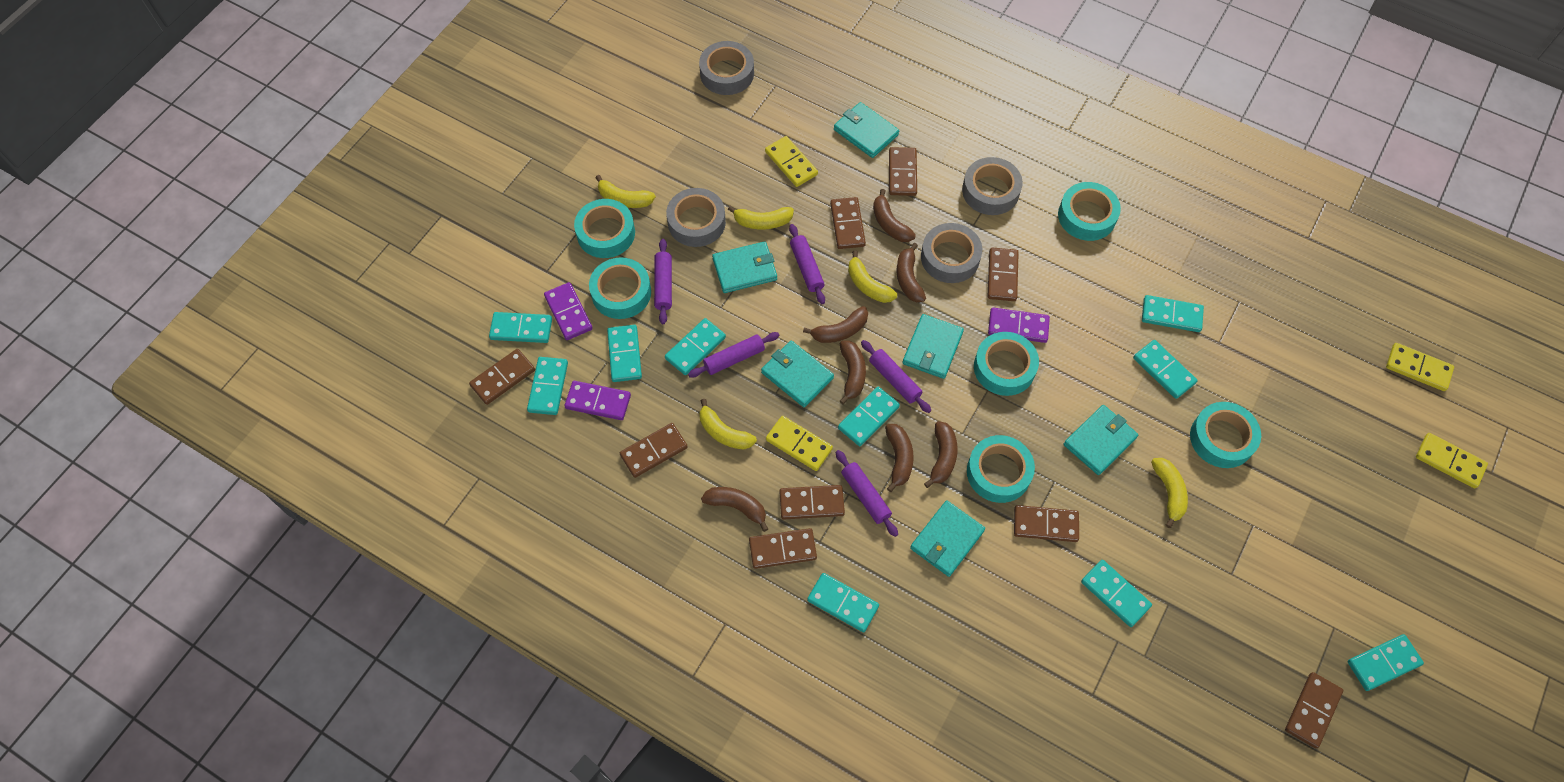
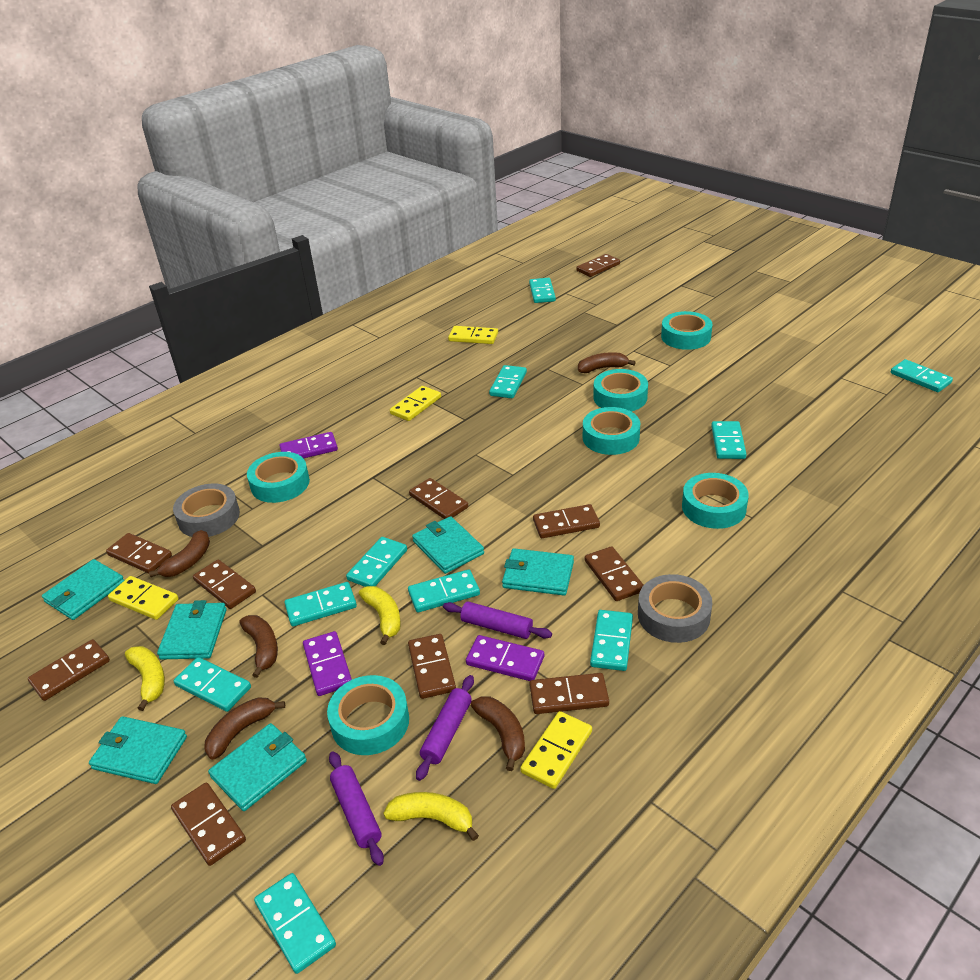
brown banana: [701,487,768,532] [803,306,868,343] [840,341,866,405] [873,189,916,242] [885,424,914,492] [897,243,926,302] [924,421,958,488] = 7 -> [149,530,210,577] [205,697,285,760] [240,615,278,678] [471,696,525,771] [578,352,636,373] = 5
brown domino: [469,349,535,405] [620,423,688,478] [749,528,817,569] [779,485,845,519] [830,197,866,249] [889,147,917,196] [988,247,1019,301] [1014,505,1079,542] [1285,672,1343,748] = 9 -> [28,639,110,701] [106,533,172,574] [171,783,246,866] [193,559,256,609] [408,634,456,699] [409,478,468,519] [529,673,609,714] [533,504,600,538] [576,254,620,277] [585,546,644,601] = 10
grey tape: [666,188,726,247] [699,41,754,95] [921,223,982,283] [962,157,1023,215] = 4 -> [173,484,240,537] [638,574,713,643] = 2
purple rolling pin: [654,239,672,324] [688,332,779,378] [789,224,825,304] [836,450,898,537] [861,340,931,413] = 5 -> [329,751,384,866] [416,675,474,781] [443,602,552,639] = 3
yellow banana: [595,175,656,208] [699,399,757,449] [728,206,794,230] [848,251,897,303] [1151,458,1188,528] = 5 -> [125,646,165,711] [359,586,401,645] [383,792,479,841] = 3

